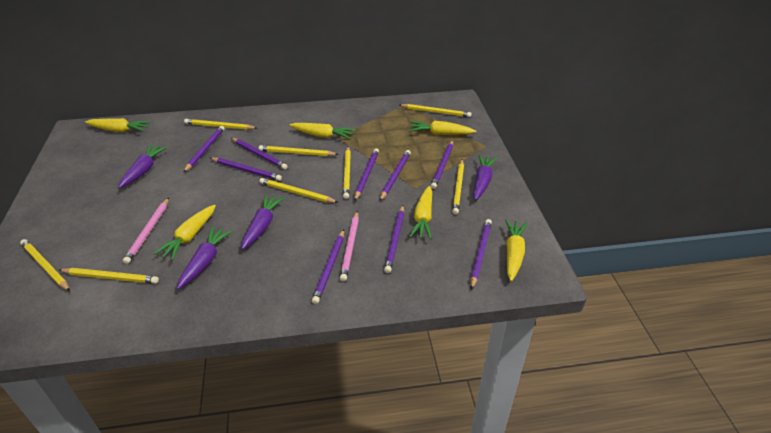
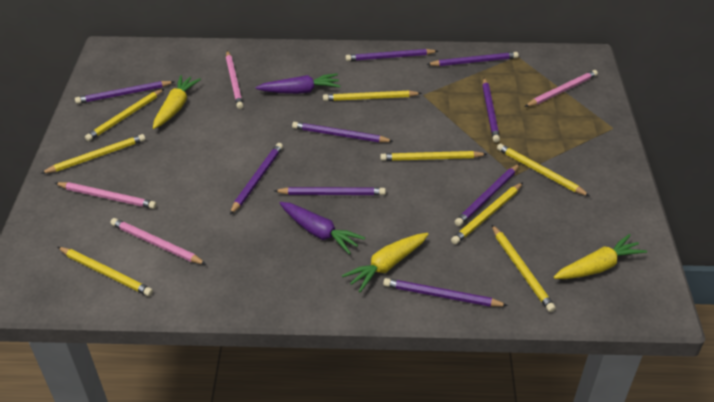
pink pencil: [123,198,169,264] [340,211,359,282] = 2 -> [55,182,157,209] [110,218,206,264] [226,51,243,109] [525,70,598,107] = 4
purple carrot: [118,144,168,188] [177,226,233,289] [241,194,285,250] [473,154,497,200] = 4 -> [256,73,341,94] [280,202,365,255] = 2
yellow carrot: [85,118,151,132] [154,205,216,261] [290,123,355,139] [409,121,476,135] [409,186,432,240] [505,219,527,281] = 6 -> [153,75,201,129] [342,233,428,292] [554,234,647,279] = 3

